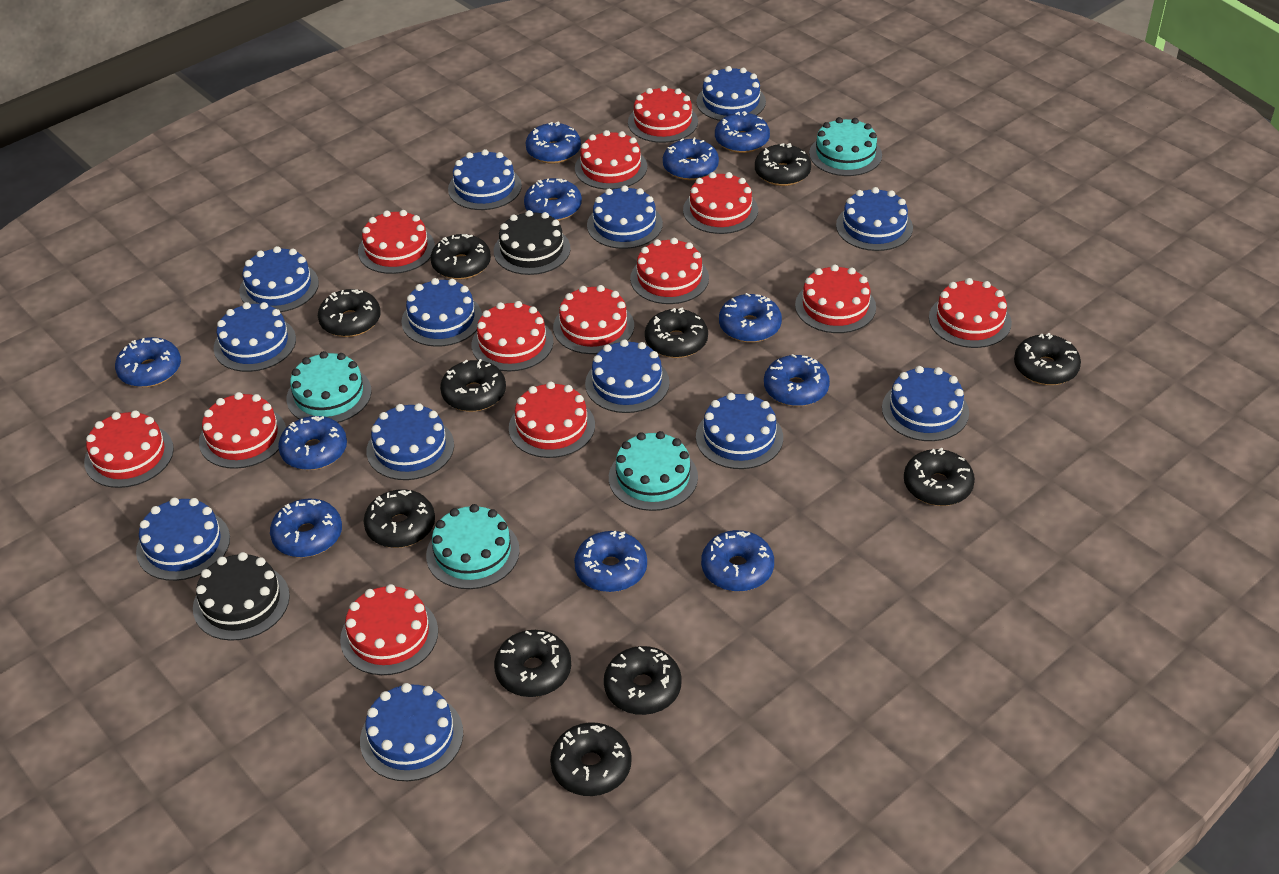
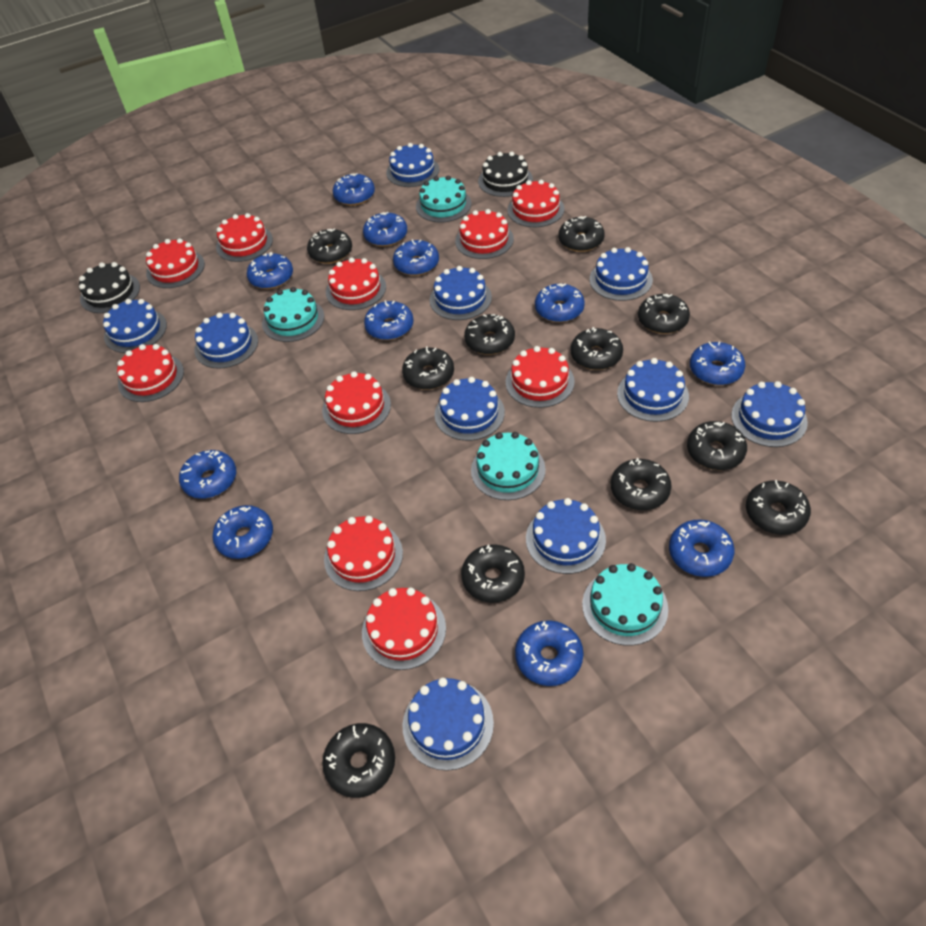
blue cake: [136,498,230,581] [214,302,296,372] [239,246,319,312] [360,683,463,781] [367,403,454,480] [401,278,482,347] [448,149,522,210] [585,340,670,413] [587,185,663,249] [696,66,766,121] [696,393,783,469] [836,187,913,251] [882,366,969,441] = 13 -> [103,299,167,353] [195,312,258,369] [386,143,439,187] [403,678,494,771] [430,266,492,320] [435,377,505,441] [526,498,606,574] [590,247,653,301] [617,358,689,422] [731,381,808,447] = 10
red cake: [84,410,174,488] [199,392,286,469] [340,584,438,675] [358,210,435,274] [472,301,554,371] [509,381,595,458] [553,285,634,354] [575,130,647,190] [628,86,698,143] [630,238,709,304] [683,172,758,234] [795,264,876,333] [929,278,1012,348] = 13 -> [117,344,184,402] [146,238,205,288] [216,213,273,262] [322,371,391,434] [324,516,403,591] [326,257,386,310] [362,588,446,670] [455,209,514,259] [506,346,574,408] [507,180,564,227] = 10

